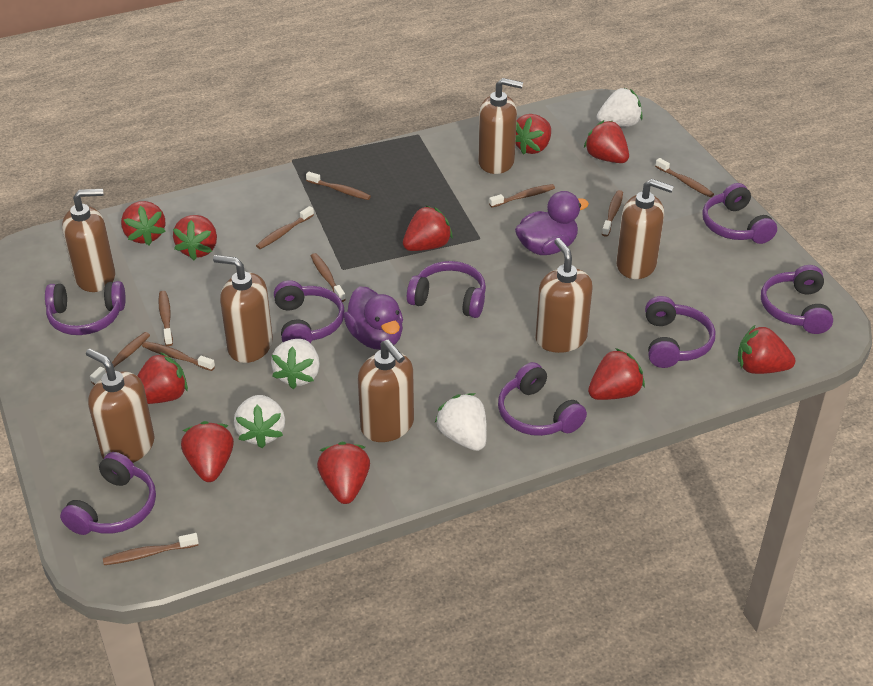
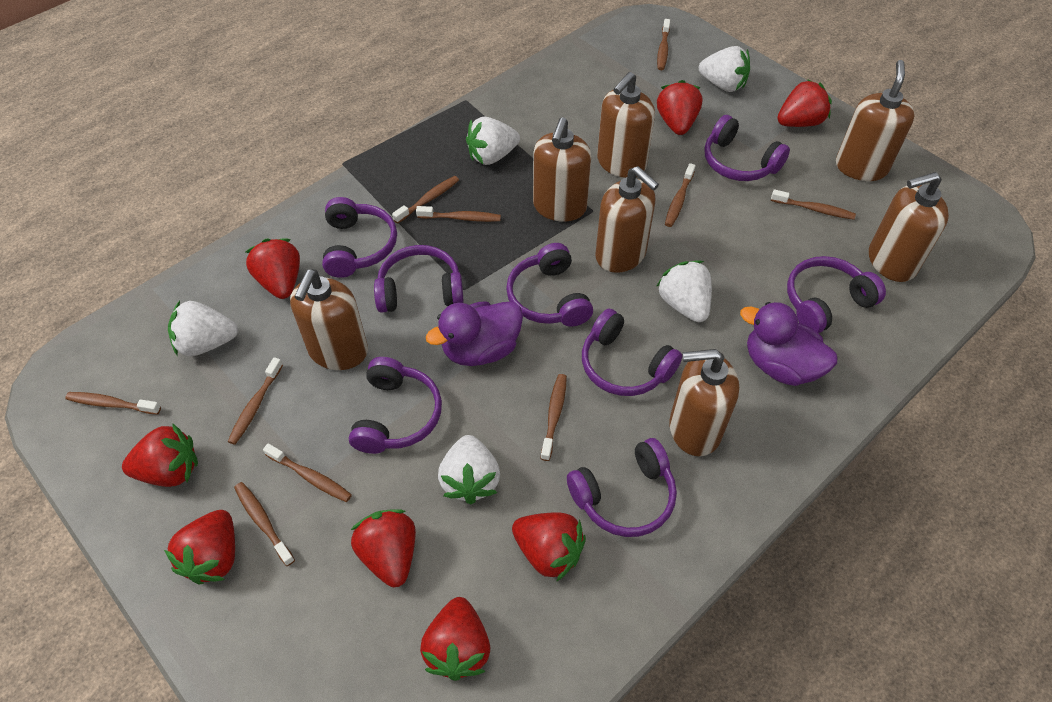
red strawberry: [121,201,166,245] [137,352,188,404] [173,215,217,260] [181,421,234,482] [317,442,370,504] [403,205,453,251] [515,114,551,155] [584,120,629,163] [588,348,645,400] [738,325,795,374] = 10 -> [122,423,198,487] [164,510,235,584] [246,238,300,299] [351,509,416,587] [420,597,490,681] [512,512,586,582] [657,80,702,135] [777,79,832,127] = 8
white strawberry: [234,395,285,448] [271,339,320,389] [435,393,487,451] [596,88,643,127] = 4 -> [168,301,238,356] [438,435,500,504] [466,117,520,165] [656,261,712,322] [699,46,750,92] = 5

